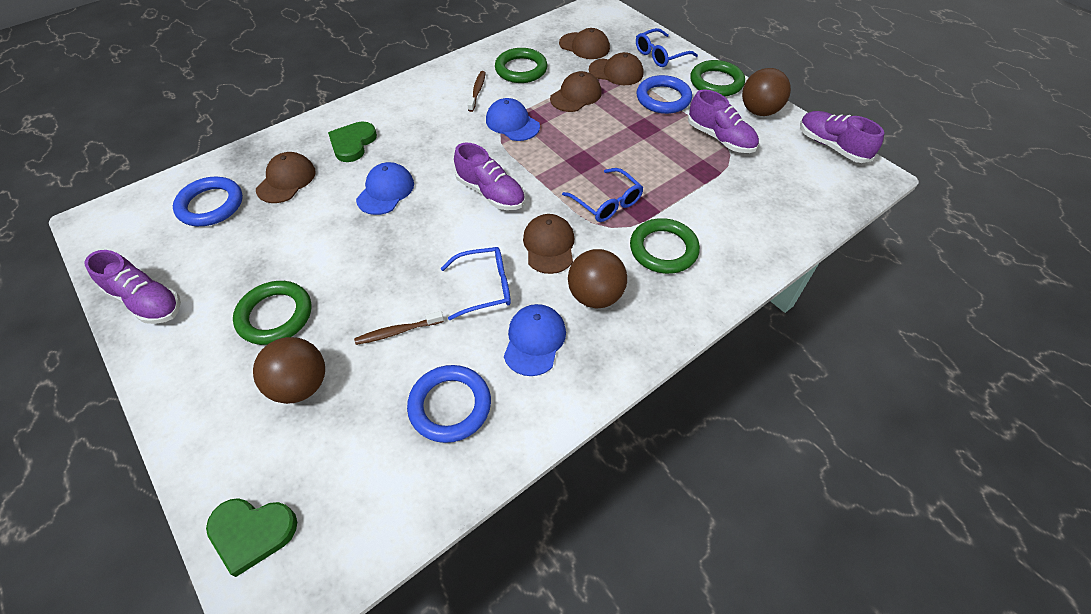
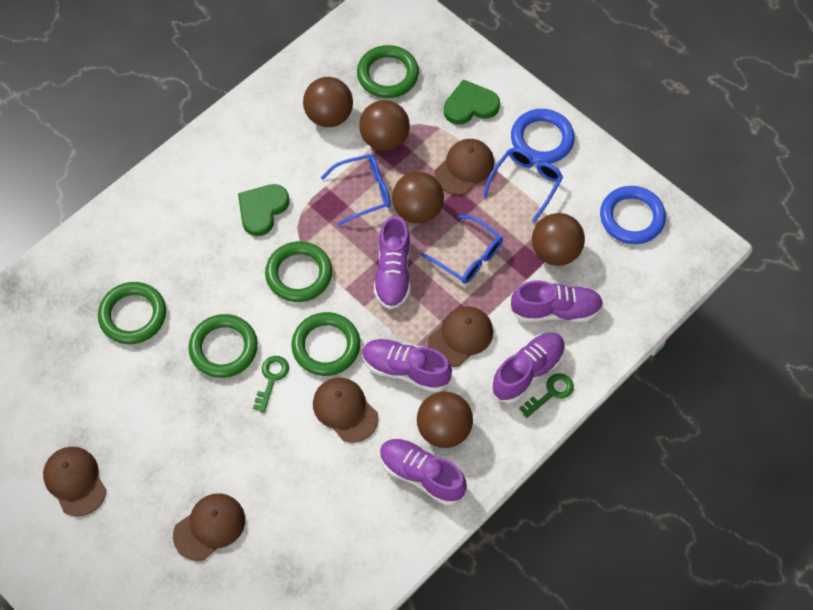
blue cap: [356,162,414,215] [486,98,540,141] [504,304,566,376] = 3 -> none = 0
blue ring: [173,177,243,226] [407,365,491,443] [637,75,692,114] = 3 -> [511,109,575,164] [600,186,666,244] = 2
brown ball: [253,337,325,404] [568,249,627,309] [742,68,791,116] = 3 -> [303,77,353,127] [359,100,410,151] [392,172,444,224] [417,391,473,448] [532,213,585,266] = 5
brown toothbrush: [354,311,444,345] [467,71,486,112] = 2 -> none = 0
green key: none = 0 -> [253,356,289,413] [519,374,574,418] = 2
green ring: [233,281,311,345] [495,48,547,83] [630,218,700,274] [690,60,745,97] = 4 -> [98,282,166,344] [188,314,258,378] [265,241,332,302] [291,312,360,376] [357,45,419,98] = 5
purple shoe: [85,250,181,324] [454,143,525,210] [688,89,759,153] [800,111,884,163] = 4 -> [362,339,452,392] [374,216,411,310] [380,439,467,505] [491,332,565,404] [510,280,603,322] = 5

